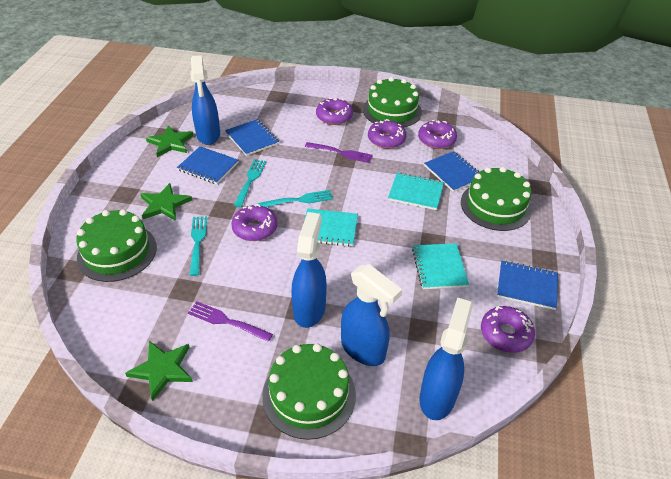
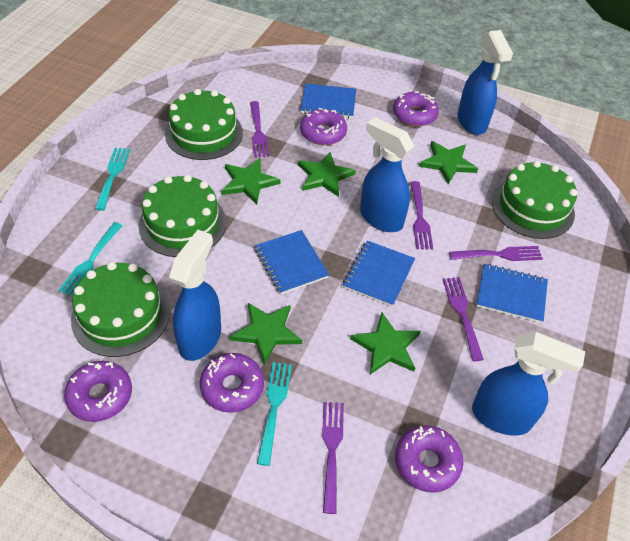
green star: [125,341,193,401] [140,183,192,221] [146,125,194,157] = 3 -> [222,158,281,204] [230,303,302,364] [298,152,356,197] [350,313,421,374] [419,141,478,184] = 5
purple fork: [188,301,273,342] [305,142,373,163] = 2 -> [250,101,270,158] [322,402,344,514] [410,181,433,250] [442,277,484,361] [449,246,543,261] = 5
turquoise notebook: [304,208,358,247] [388,173,444,210] [412,243,469,289] = 3 -> none = 0

